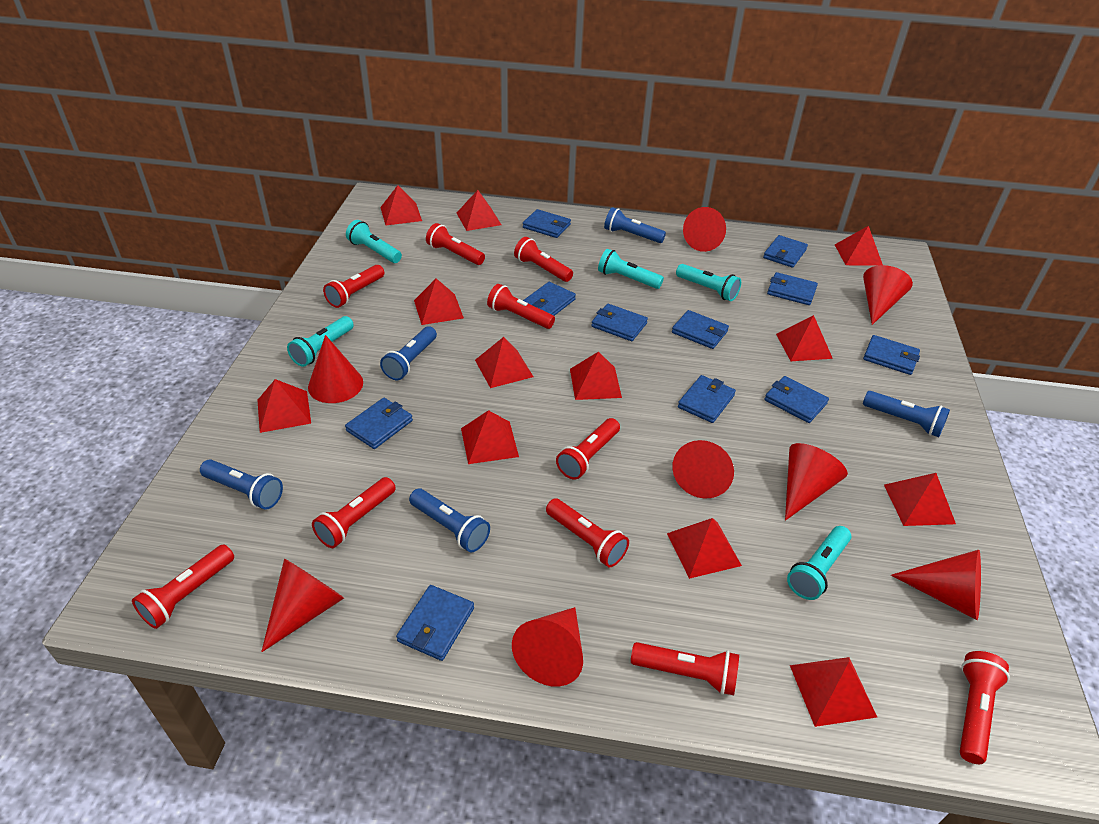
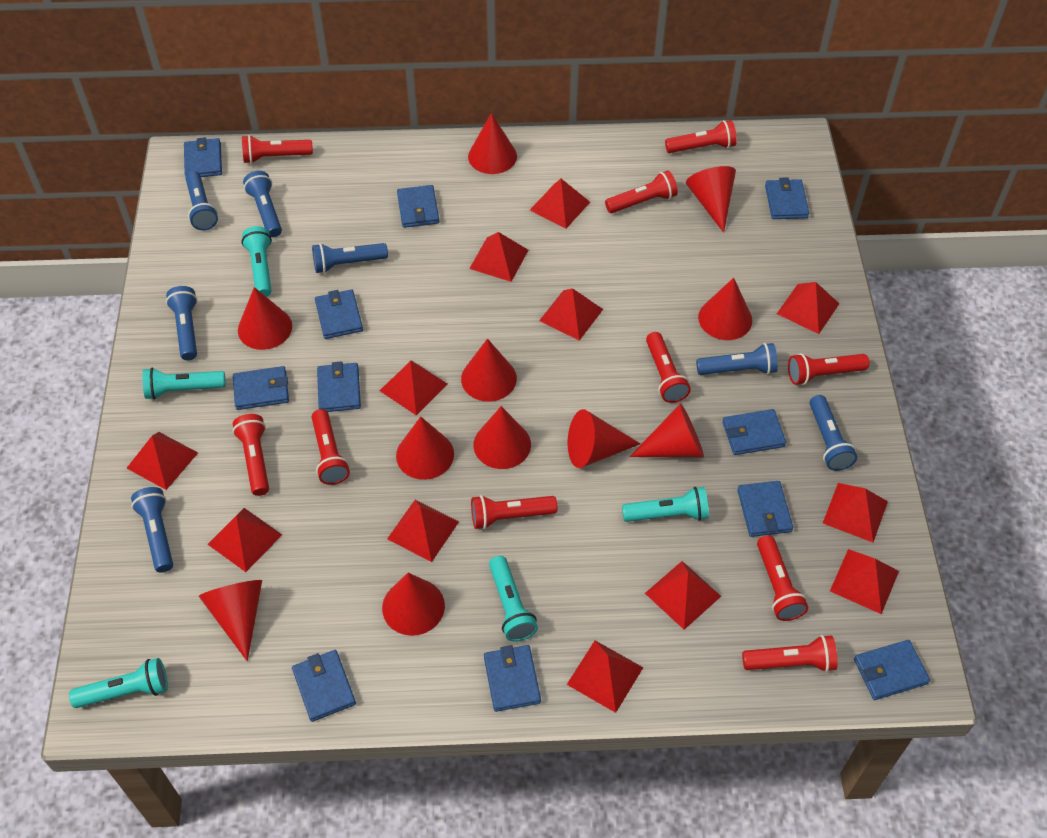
blue flashlight: [200,459,283,510] [380,326,437,380] [409,489,490,552] [604,207,666,243] [863,391,950,437] = 5 -> [131,487,173,572] [166,286,197,360] [185,171,218,230] [243,171,282,237] [312,243,388,273] [696,343,778,375] [810,395,857,471] = 7
red cone: [261,559,344,652] [308,335,363,403] [512,607,583,686] [672,440,734,498] [683,207,726,252] [785,443,848,521] [863,265,913,325] [891,550,981,620] = 8 -> [199,580,262,661] [238,287,292,350] [382,573,445,636] [396,416,454,480] [461,339,517,402] [468,113,517,174] [473,406,531,469] [568,409,640,468] [630,403,704,457] [686,166,736,233] [698,278,752,340] = 11

